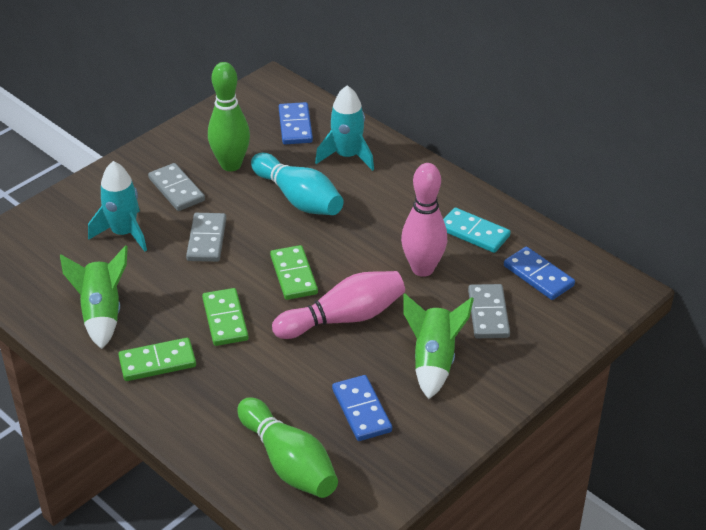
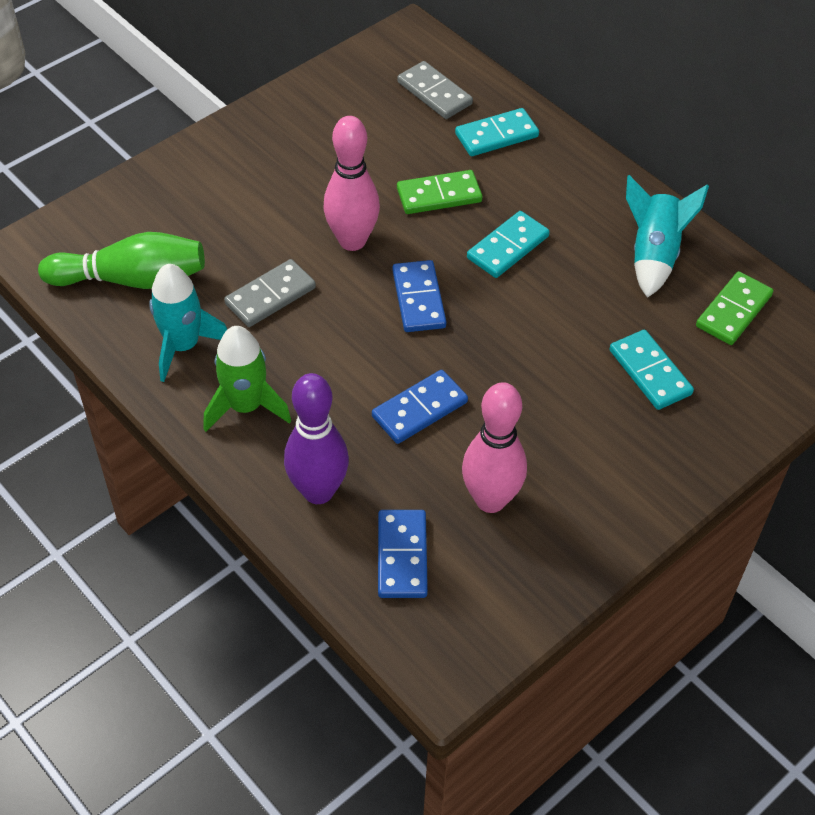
green bowling pin: [208,62,250,171] [237,397,338,498] = 2 -> [38,232,205,289] = 1
green domino: [118,338,196,381] [202,288,249,346] [270,245,318,300] = 3 -> [397,170,482,214] [696,271,773,345] = 2
green rocket: [60,245,128,349] [403,293,474,399] = 2 -> [203,326,291,432] = 1
grey domino: [148,163,205,211] [186,213,226,262] [468,284,510,338] = 3 -> [224,259,316,327] [397,61,473,119] = 2
purple bowling pin: none = 0 -> [284,373,349,504] = 1
turquoise bowling pin: [251,153,344,215] = 1 -> none = 0
turquoise domino: [443,208,511,253] = 1 -> [455,108,539,156] [467,211,550,278] [610,330,694,410] = 3

